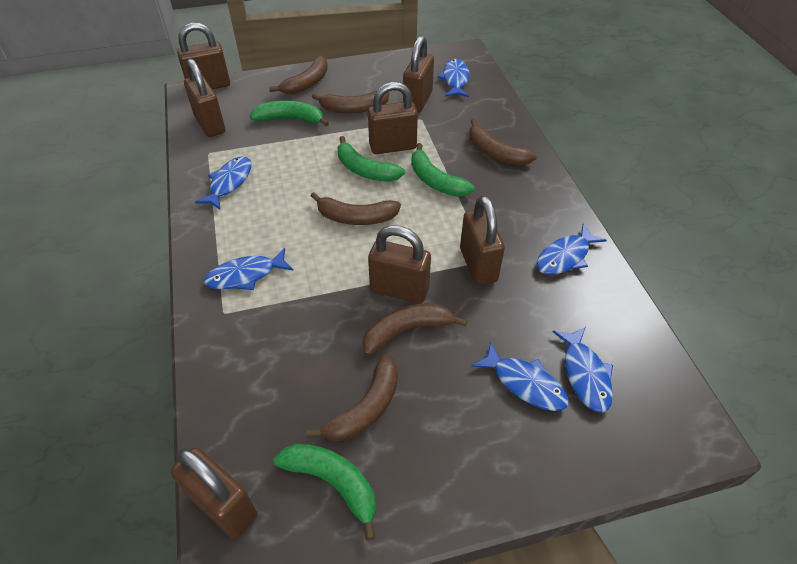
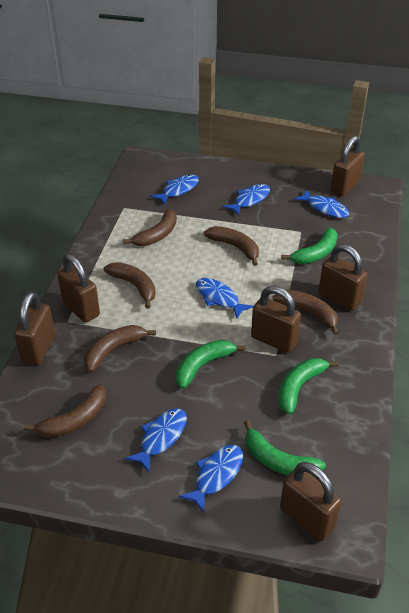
brown padlock: [171,447,257,539] [177,22,230,89] [184,58,225,137] [368,82,418,154] [368,225,431,303] [403,36,434,113] [460,195,505,285] = 7 -> [14,292,55,365] [57,254,100,323] [251,286,301,353] [280,462,342,541] [319,244,367,311] [331,136,365,196] = 6

